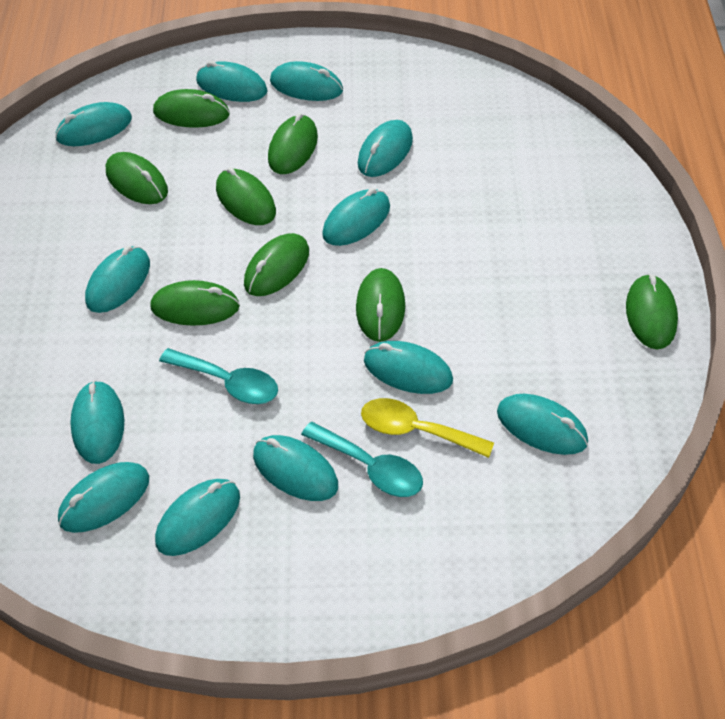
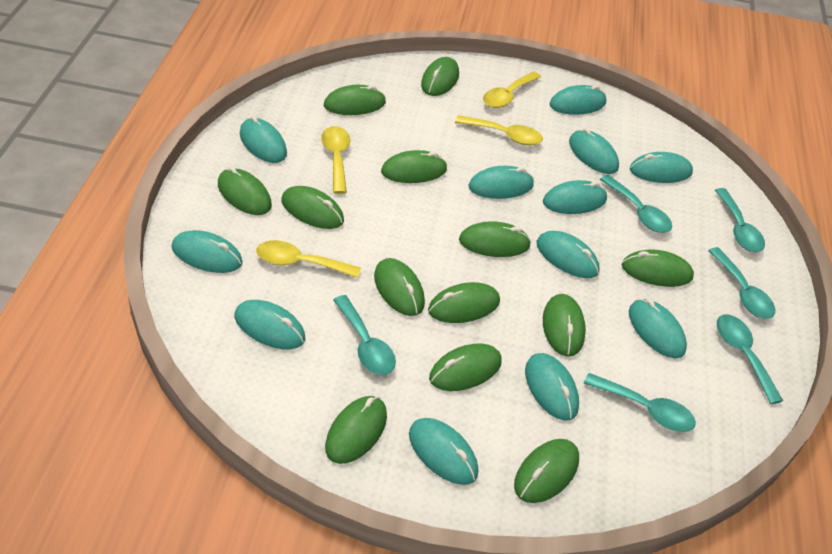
green mouse: [106,152,168,204] [150,280,240,326] [153,89,230,128] [216,167,276,225] [244,233,309,296] [268,113,318,174] [356,268,405,342] [626,274,678,349] = 8 -> [218,166,272,215] [282,186,344,229] [324,85,386,115] [325,396,387,464] [374,258,425,316] [381,150,447,183] [421,57,459,96] [428,282,500,323] [429,343,502,391] [459,221,531,257] [514,439,579,503] [543,294,586,357] [622,250,694,287] = 13
turquoise spoon: [159,348,278,404] [301,422,423,497] = 2 -> [333,295,396,375] [584,373,696,432] [600,175,672,233] [708,247,775,319] [715,188,765,252] [717,315,783,404] = 6
yellow spoon: [361,398,494,458] = 1 -> [256,240,361,278] [321,126,350,194] [455,115,543,145] [483,71,541,108] = 4

